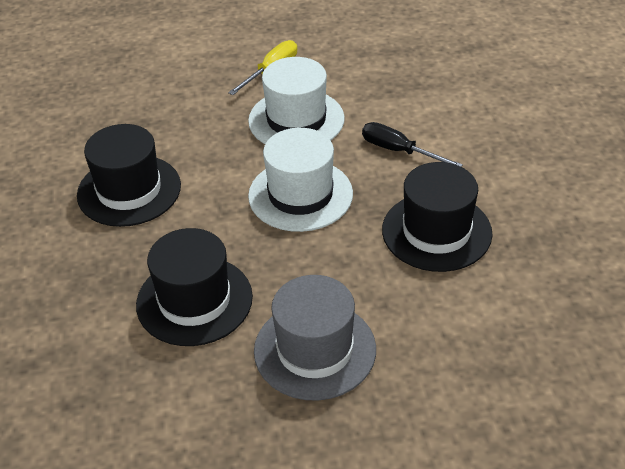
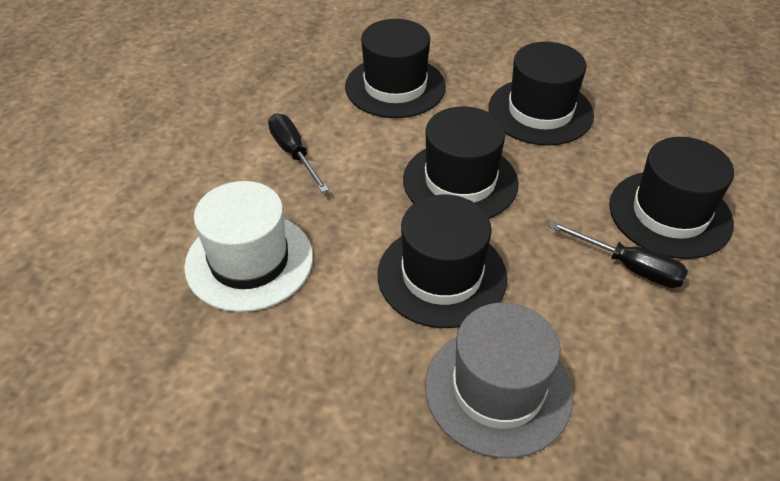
black hat: [77,124,181,227] [136,228,253,346] [382,162,492,272] = 3 -> [345,19,446,118] [378,195,507,328] [403,107,519,219] [489,42,594,145] [609,137,734,259] = 5
black screwdriver: [362,122,463,167] = 1 -> [268,114,329,193] [549,221,688,288] = 2
white hat: [248,57,345,144] [248,128,353,232] = 2 -> [184,181,313,312] = 1
yellow screwdriver: [228,40,298,95] = 1 -> none = 0

